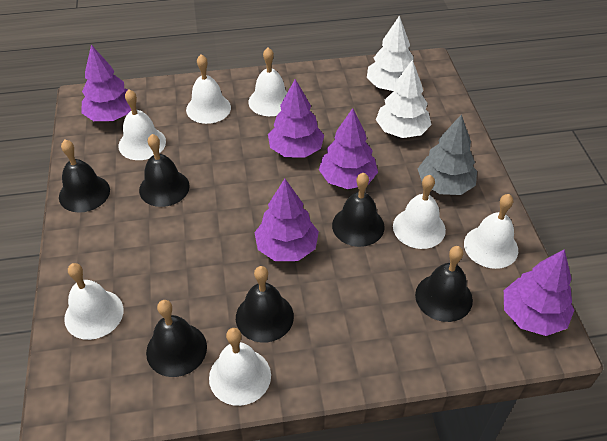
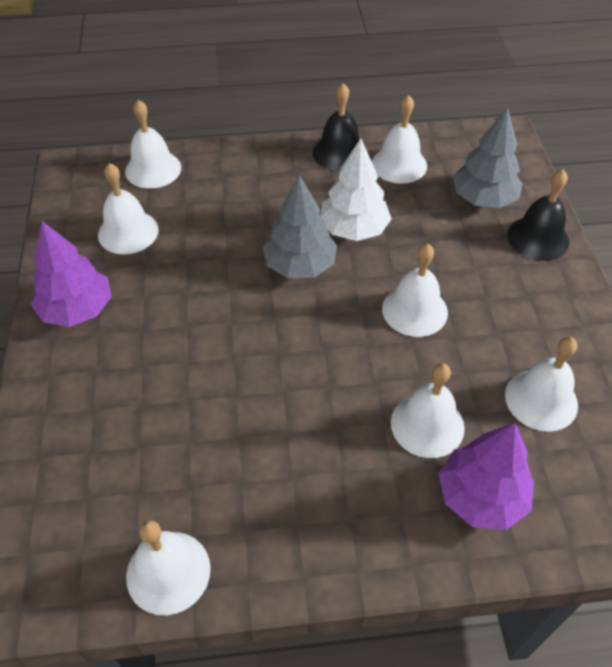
black bell: [59,140,110,213] [139,134,190,207] [146,300,207,377] [236,266,294,343] [332,173,385,247] [415,246,473,322] = 6 -> [313,83,360,171] [507,169,569,261] = 2
grey tree: [418,114,477,195] = 1 -> [262,175,337,278] [453,107,523,208] = 2
purple tree: [81,45,131,121] [254,179,319,261] [268,79,324,158] [319,108,378,189] [504,249,574,336] = 5 -> [31,221,112,327] [439,423,534,530] = 2
white tree: [367,15,414,91] [376,59,432,138] = 2 -> [320,138,392,241] = 1

